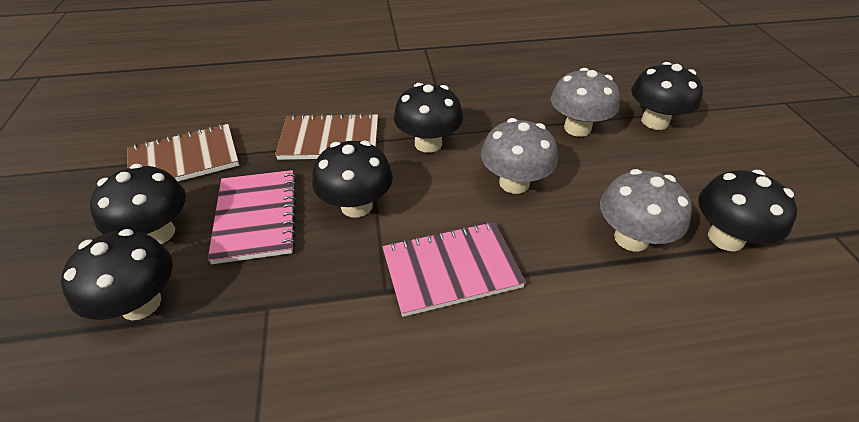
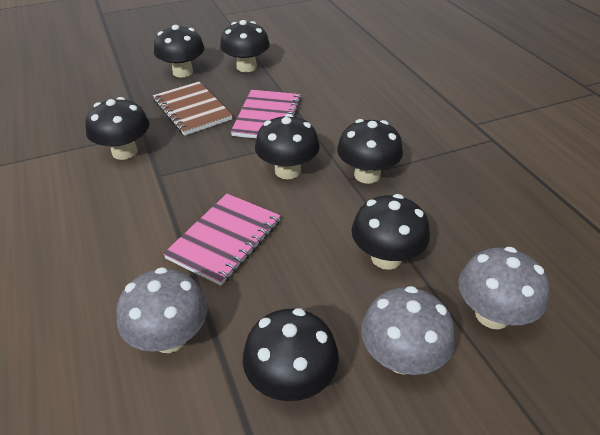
black mushroom: [61,229,173,320] [90,164,186,244] [312,140,393,218] [394,83,463,153] [631,62,703,130] [698,170,797,252] = 6 -> [85,97,149,160] [154,25,204,78] [220,20,270,72] [243,308,339,401] [255,114,320,179] [337,119,403,184] [352,194,430,270] = 7
brown notebook: [127,124,239,182] [275,113,378,160] = 2 -> [153,82,233,136] = 1

